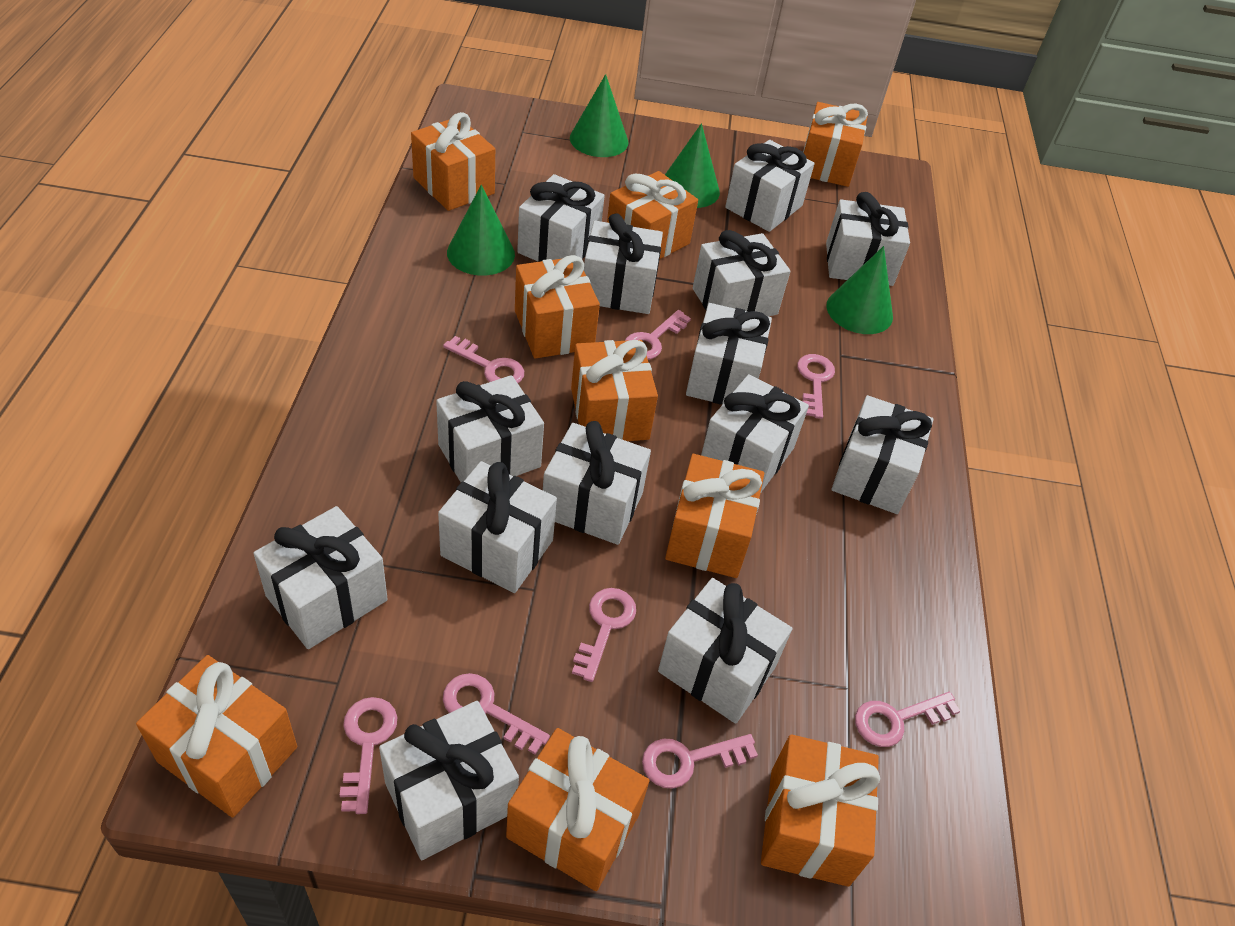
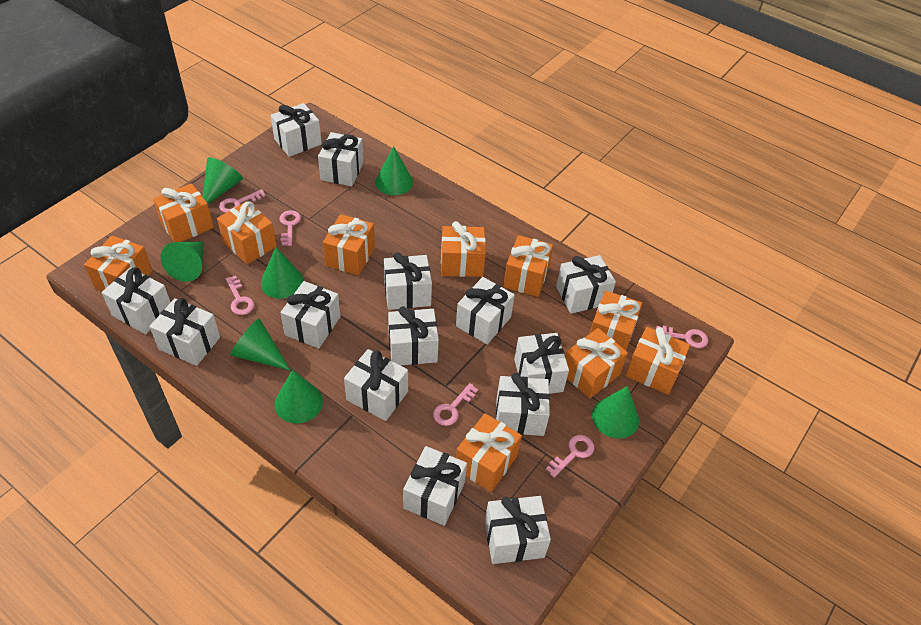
green cone: [447,185,515,276] [570,74,628,157] [665,123,720,208] [827,246,893,334] = 4 -> [161,242,204,282] [203,157,243,204] [230,318,291,371] [261,247,304,299] [275,370,323,423] [375,146,413,195] [592,386,639,439] = 7
orange gift: [136,655,297,818] [411,112,495,211] [506,728,650,891] [515,255,600,359] [571,340,658,441] [607,171,698,259] [665,454,764,578] [761,734,880,887] [803,102,868,187] = 9 -> [84,235,153,291] [153,183,214,242] [217,201,277,264] [323,214,375,275] [441,221,486,277] [456,413,522,492] [503,235,553,297] [565,328,628,399] [590,290,642,351] [625,327,690,395] = 10
pink key: [340,697,397,814] [443,336,524,383] [443,673,550,755] [572,588,636,682] [625,310,691,360] [642,734,758,788] [797,354,835,419] [855,692,960,747] = 8 -> [219,189,266,213] [226,276,254,315] [280,210,301,246] [433,383,478,426] [546,435,594,478] [656,326,708,348] = 6

